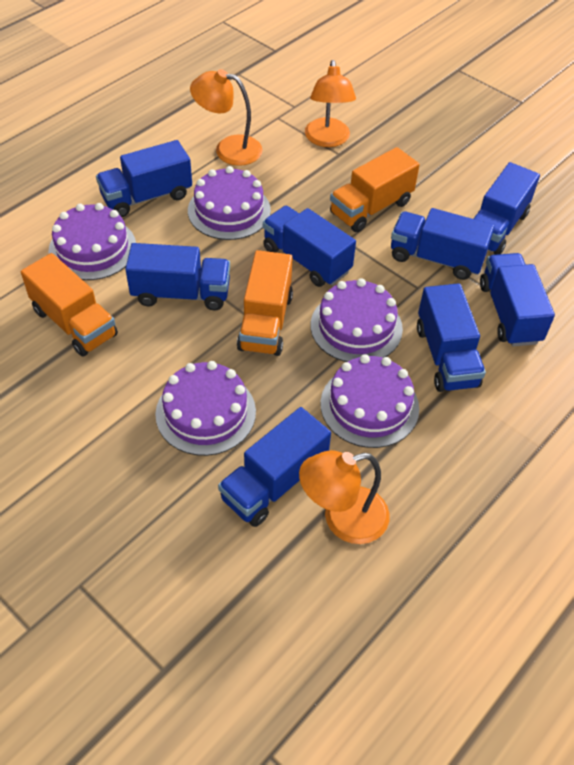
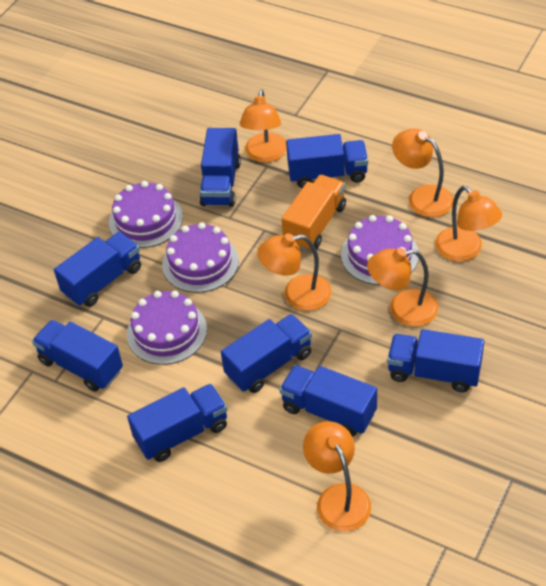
orange lamp: [190,69,263,166] [299,450,390,544] [305,60,356,147] = 3 -> [240,89,287,162] [257,234,332,311] [303,421,371,532] [367,248,439,327] [392,129,454,217] [435,186,502,261] = 6
orange truck: [21,253,118,357] [237,250,293,356] [330,147,420,232] = 3 -> [282,175,346,251] = 1
purple cake: [48,203,136,280] [155,361,256,456] [188,166,271,240] [311,278,403,362] [320,354,419,448] = 5 -> [109,181,183,248] [127,291,207,365] [162,222,239,293] [341,215,419,285] = 4

